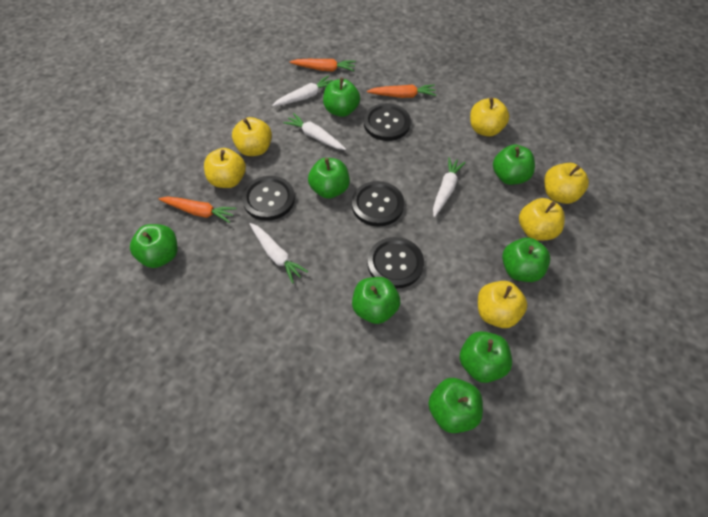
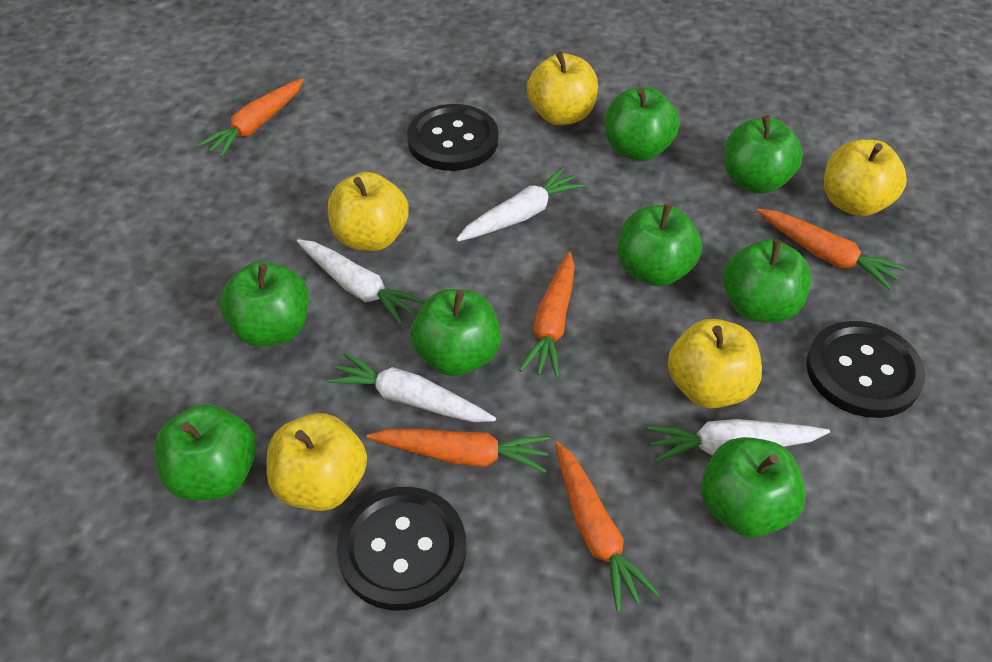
black button: [242,176,295,221] [352,181,404,227] [364,103,411,141] [367,237,424,289] = 4 -> [337,487,466,611] [407,104,498,171] [806,321,925,418] = 3
orange carrot: [158,197,236,223] [289,59,356,72] [367,84,436,98] = 3 -> [198,79,304,158] [367,429,550,473] [519,252,575,378] [555,442,660,612] [757,209,906,290] = 5
yellow apple: [204,148,246,188] [232,117,272,156] [470,97,509,137] [478,281,527,328] [519,198,565,240] [544,163,589,204] = 6 -> [266,413,367,511] [328,172,408,251] [527,51,598,125] [668,319,762,409] [824,139,907,216] = 5

